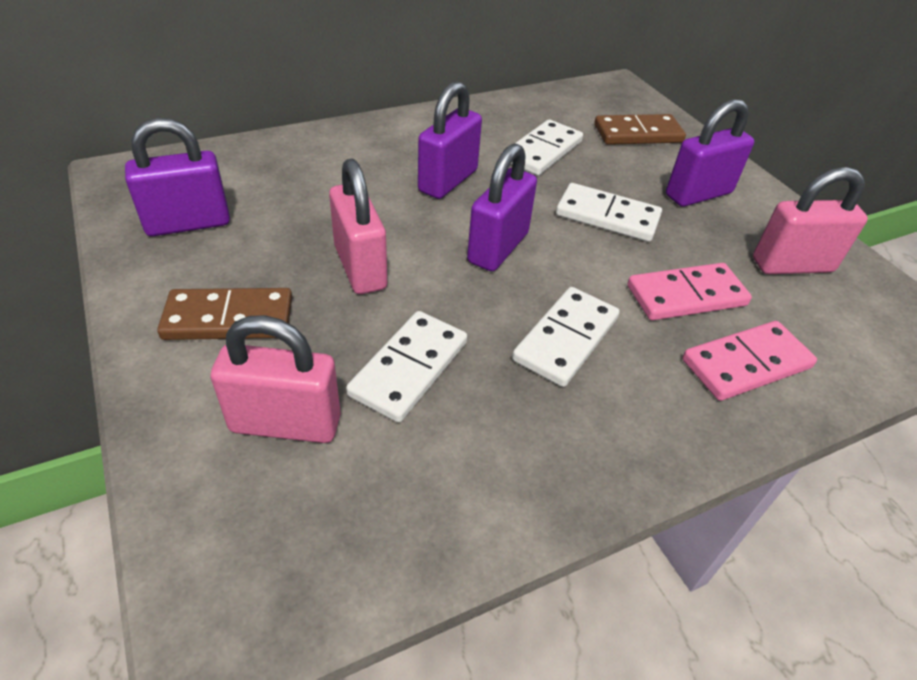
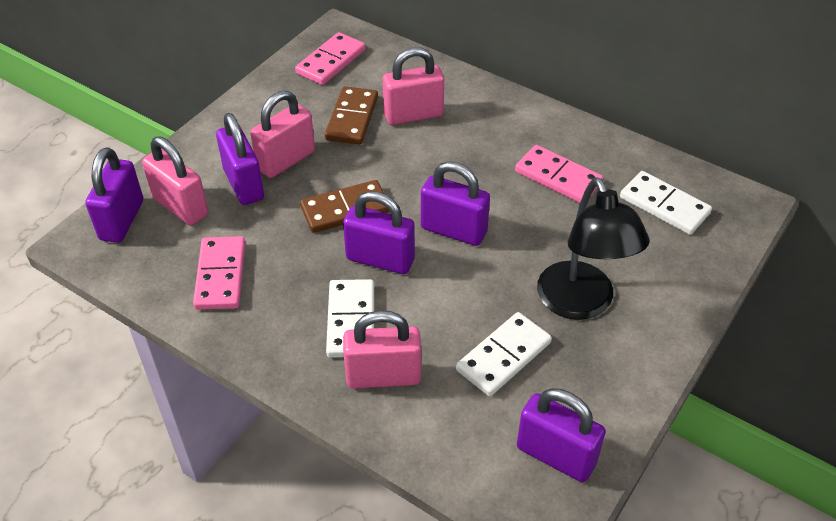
black lamp: none = 0 -> [537,177,650,320] = 1
pink domino: [627,263,752,320] [682,321,817,401] = 2 -> [193,236,245,310] [295,32,365,85] [515,145,603,203] = 3
pink padlock: [210,315,341,443] [329,159,387,294] [753,167,868,274] = 3 -> [142,136,208,226] [250,90,315,178] [343,310,421,389] [383,47,444,125] = 4
purple padlock: [125,118,230,236] [418,81,482,199] [467,143,537,271] [666,99,754,207] = 4 -> [85,147,143,243] [216,113,264,205] [343,191,415,274] [421,162,490,246] [517,388,606,482] = 5
white domino: [346,311,467,423] [511,120,583,175] [512,287,620,387] [556,183,662,242] = 4 -> [326,279,374,358] [456,312,552,396] [620,171,712,235] = 3

